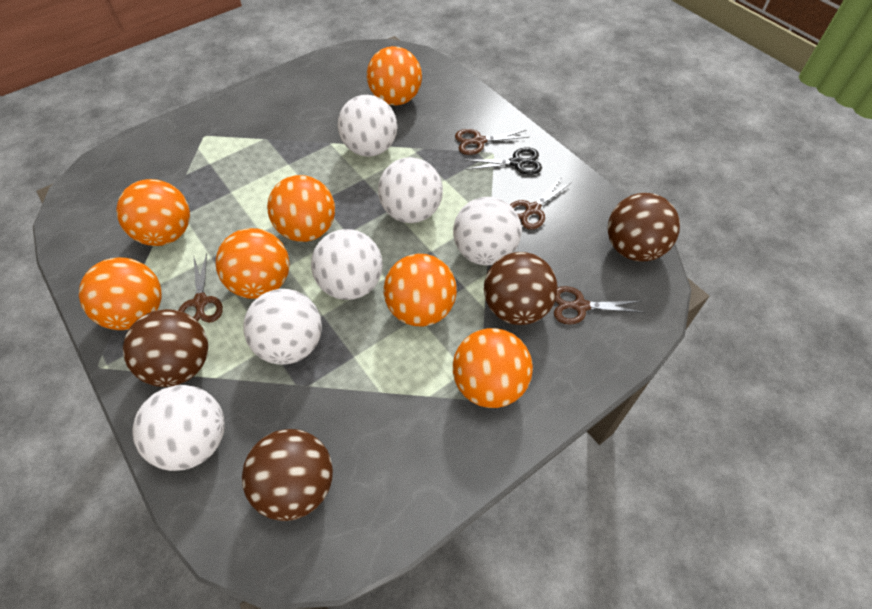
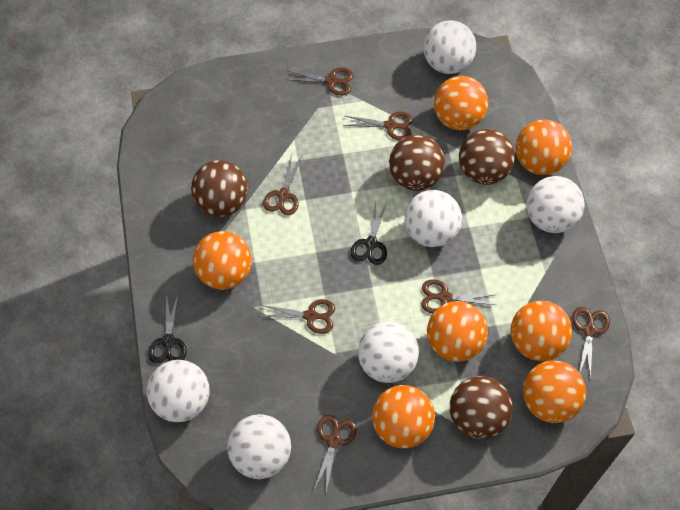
black scissors: [465,147,542,175] = 1 -> [148,294,187,363] [351,201,387,265] = 2
brown scissors: [178,253,223,323] [455,129,529,155] [510,177,572,230] [554,286,645,324] = 4 -> [259,299,335,334] [263,153,302,216] [285,68,353,95] [313,415,357,493] [343,111,413,141] [421,279,495,313] [572,307,610,380] = 7

